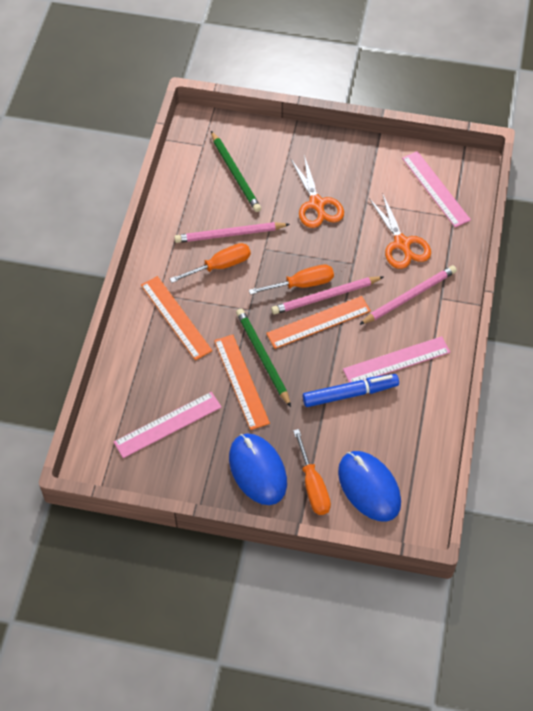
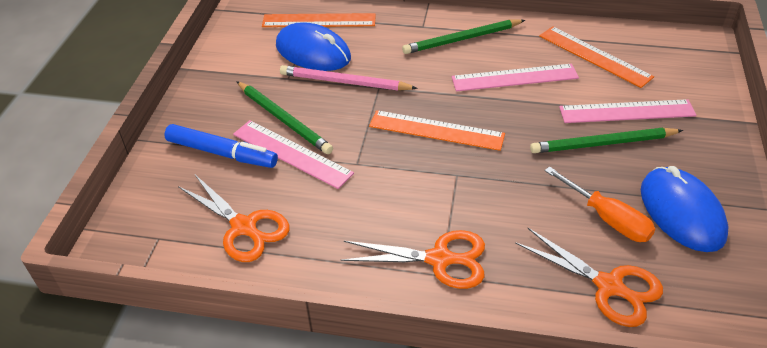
green pencil: [211,131,261,212] [236,309,291,407] = 2 -> [236,81,333,154] [402,19,525,54] [530,128,683,153] = 3
orange scissors: [291,155,344,228] [369,193,431,269] = 2 -> [178,175,289,262] [341,230,485,289] [515,228,663,327] = 3
orange screwdriver: [170,243,251,283] [249,265,334,295] [293,429,331,515] = 3 -> [545,166,655,242] = 1
pink pencil: [174,222,290,243] [271,276,383,314] [359,265,457,325] = 3 -> [280,65,418,91] = 1

